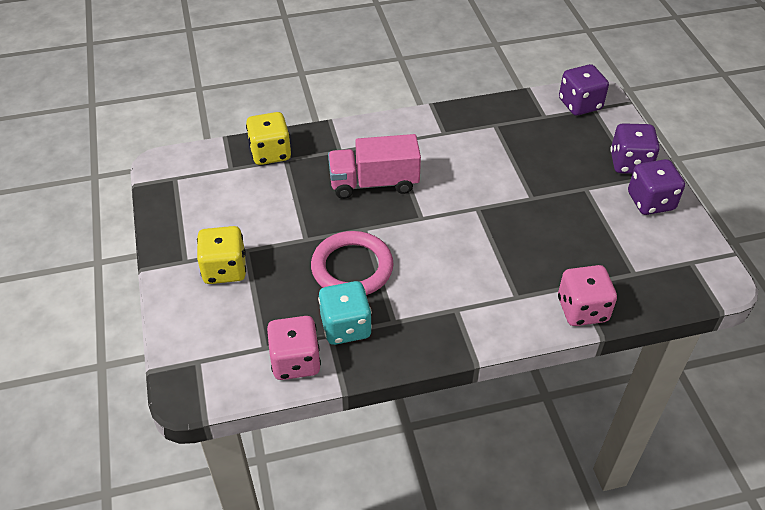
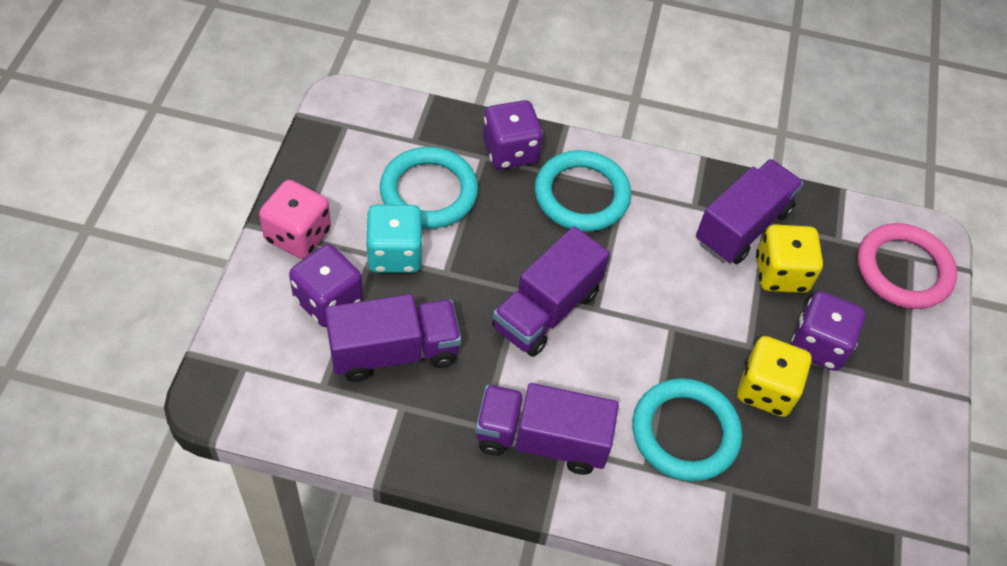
pink dice: [267,316,321,380] [558,265,617,326] = 2 -> [259,180,331,259] = 1
pink truck: [328,134,421,199] = 1 -> none = 0
purple truck: none = 0 -> [325,294,461,382] [476,383,619,475] [492,226,610,357] [696,159,803,264] = 4
turquoise ring: none = 0 -> [380,147,478,229] [535,150,631,232] [632,378,742,482] = 3

